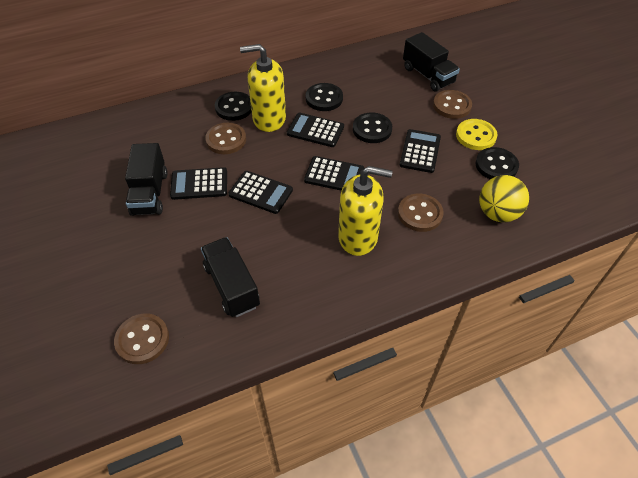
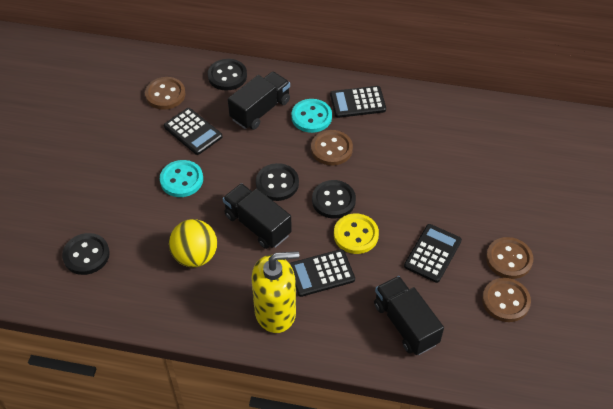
black calculator: [170,167,227,200] [228,171,293,214] [287,113,344,147] [304,156,364,191] [399,129,441,173] = 5 -> [164,108,222,155] [289,249,355,297] [330,86,386,118] [404,224,462,283] = 4
turquoise button: none = 0 -> [160,160,203,197] [291,99,332,133] = 2
yellow soap dispenser: [240,44,286,132] [338,166,393,256] = 2 -> [251,251,299,333] = 1

